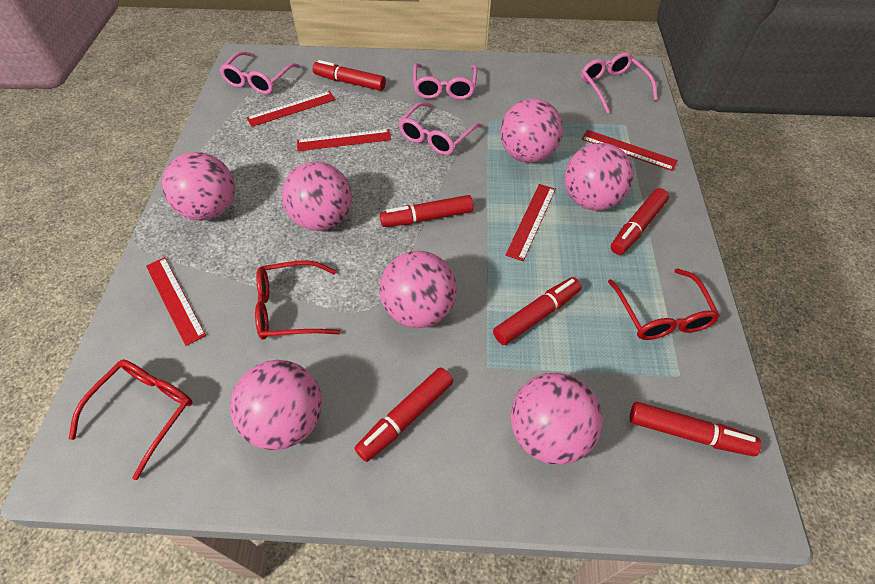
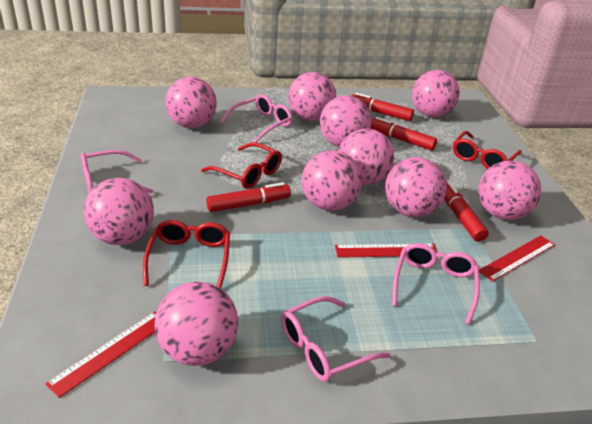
pink ball: [162,152,235,221] [230,360,322,450] [282,162,352,231] [379,251,457,328] [500,98,563,163] [511,373,603,465] [565,143,634,211] = 7 -> [84,178,154,245] [154,281,238,366] [165,77,217,128] [288,72,336,121] [302,150,362,211] [320,96,371,147] [338,129,394,185] [385,157,447,217] [412,70,460,117] [478,161,541,220] = 10
red marker: [313,60,386,91] [354,367,453,462] [380,195,473,227] [493,277,582,345] [611,188,669,255] [630,402,761,456] = 6 -> [206,182,291,212] [351,93,414,121] [370,117,437,151] [444,181,489,242] = 4
red ruler: [146,257,206,346] [246,91,336,127] [297,129,391,151] [506,184,556,261] [581,130,678,171] = 5 -> [45,311,156,398] [335,244,437,258] [479,235,555,282] = 3

